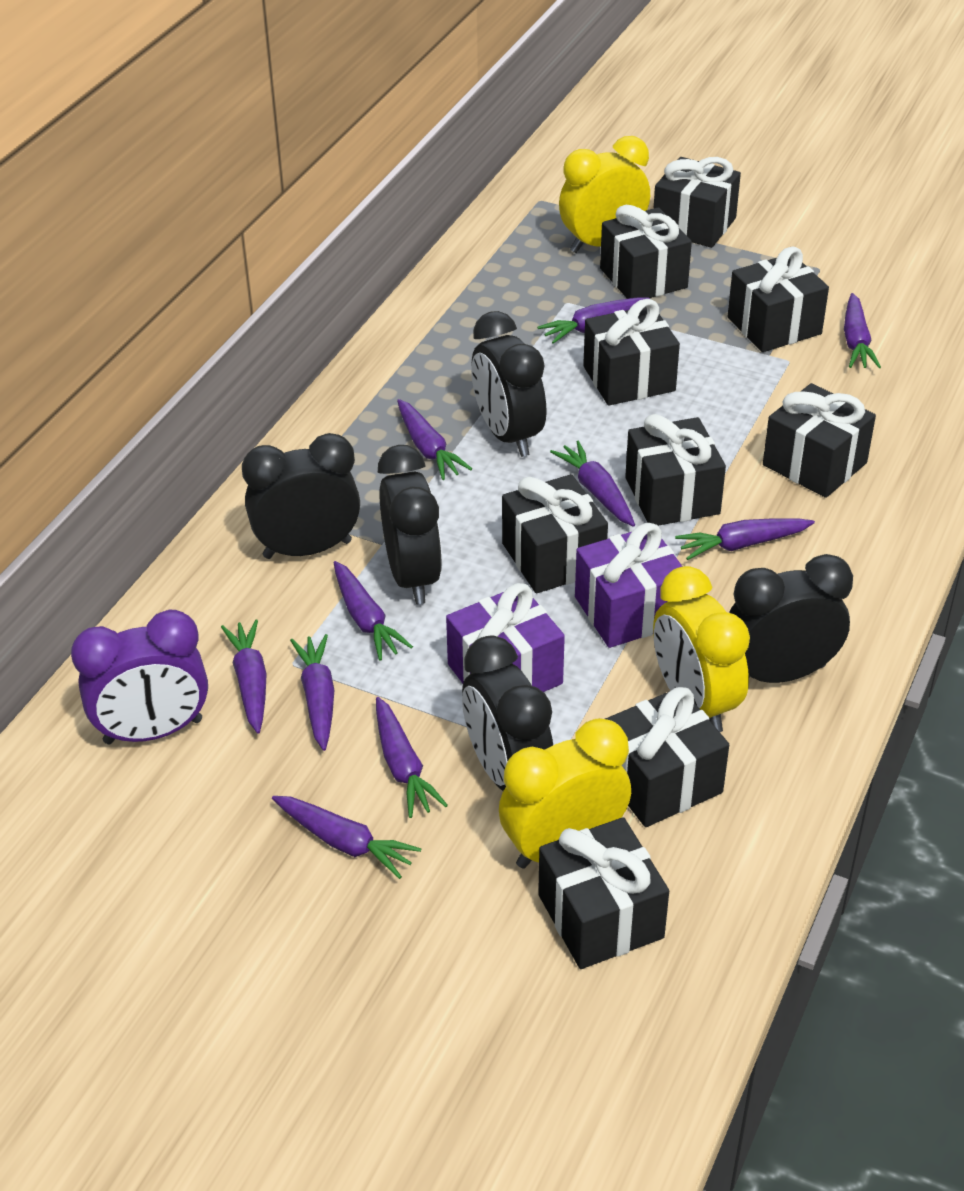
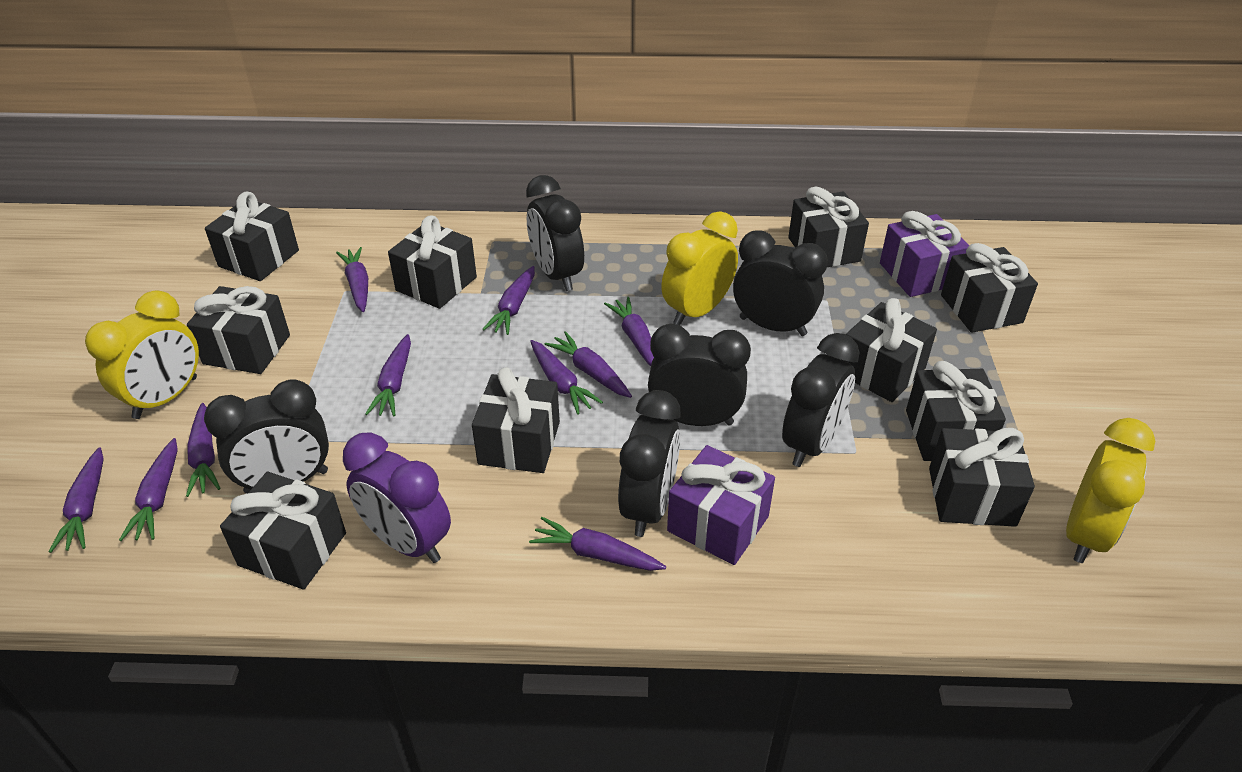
black clock: [242,433,360,559] [378,445,442,604] [462,635,553,791] [471,311,547,457] [729,554,853,683] = 5 -> [204,379,329,493] [526,175,584,291] [618,390,681,537] [648,324,751,426] [733,230,828,336] [782,333,859,467] = 6
black gift: [502,474,608,593] [538,817,669,969] [583,299,680,406] [600,205,692,299] [605,687,729,827] [625,414,726,526] [654,157,741,248] [727,247,829,352] [763,383,876,498] = 9 -> [187,286,290,374] [205,191,299,281] [220,472,346,589] [388,215,477,309] [472,367,560,473] [788,187,869,267] [843,298,937,402] [906,361,1006,461] [929,428,1035,527] [941,243,1038,333] = 10

